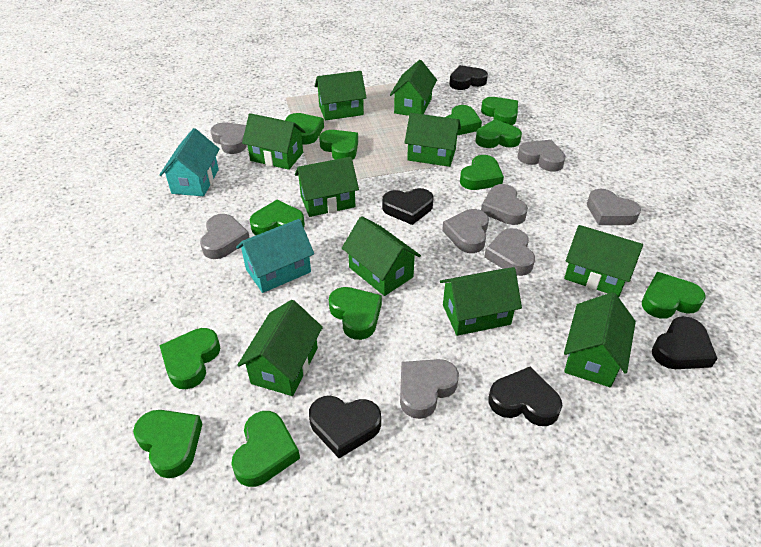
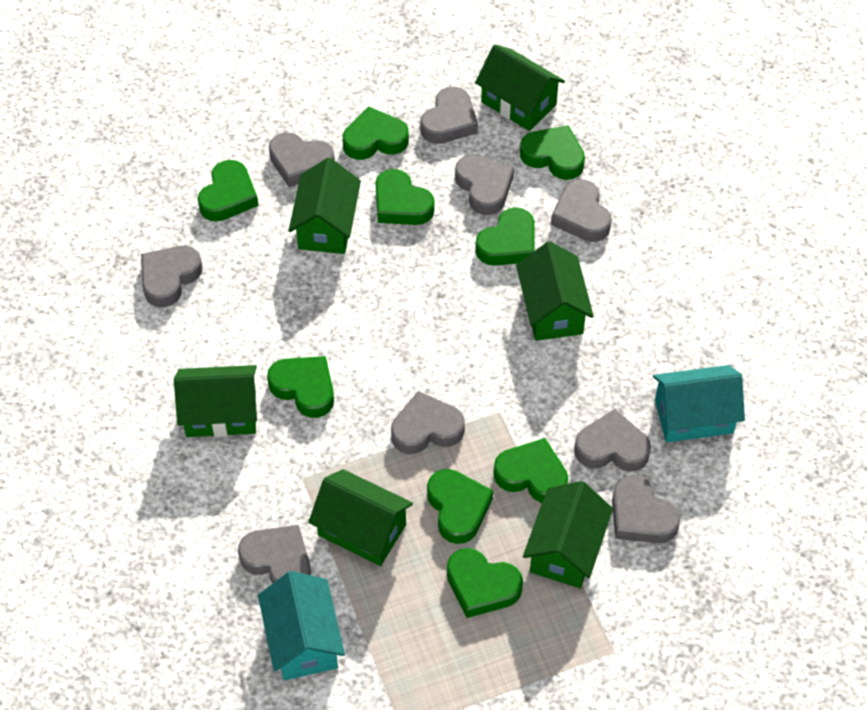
black heart: [309,396,381,458] [382,188,433,225] [449,65,488,90] [488,366,562,426] [652,316,718,369] = 5 -> none = 0
green heart: [133,410,202,478] [159,328,220,389] [231,411,300,487] [249,200,305,235] [285,113,324,145] [319,130,358,160] [329,287,382,340] [446,105,482,135] [460,155,504,190] [475,119,522,148] [481,97,518,125] [642,272,706,319] = 12 -> [197,160,259,222] [267,356,334,418] [342,106,409,160] [375,169,435,225] [427,469,493,544] [447,548,523,618] [475,207,534,266] [493,438,568,503] [520,125,585,180] = 9
green house: [238,300,323,396] [242,113,306,170] [295,157,359,217] [315,71,367,120] [342,216,421,296] [390,60,437,116] [404,113,461,167] [440,267,522,336] [564,225,643,297] [564,292,636,387] = 10 -> [174,365,257,437] [288,158,361,254] [308,469,413,566] [475,45,565,131] [516,241,594,341] [523,481,613,588] = 6
grey heart: [200,214,250,259] [210,122,247,154] [400,359,459,419] [442,209,489,253] [481,184,528,225] [484,228,535,276] [517,140,566,172] [587,189,641,225] = 8 -> [141,246,202,307] [238,525,311,584] [269,132,335,187] [391,391,465,454] [420,86,478,144] [455,155,514,215] [551,179,612,242] [574,409,651,472] [612,475,681,543] = 9

